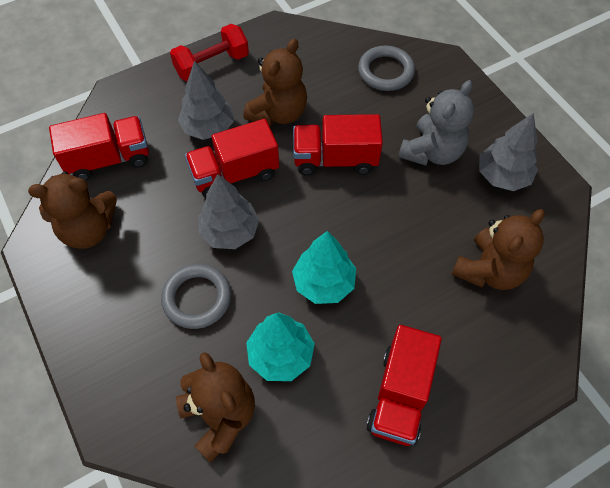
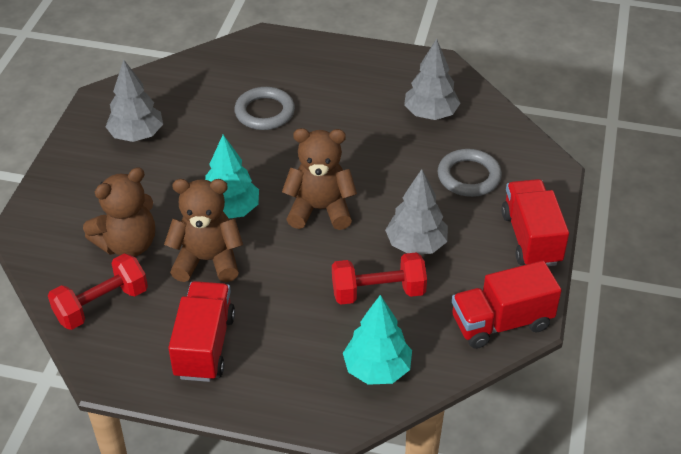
brown teddy bear: [28,171,117,249] [176,352,255,463] [244,38,307,126] [452,209,545,290] = 4 -> [83,167,155,257] [164,179,243,282] [282,128,357,230] = 3
grey teddy bear: [398,80,474,166] = 1 -> none = 0
red dumbbell: [170,24,249,81] = 1 -> [48,253,148,330] [332,252,427,305] = 2
red truck: [49,113,149,181] [185,119,279,198] [293,114,383,176] [367,325,442,446] = 4 -> [168,281,235,382] [452,261,562,349] [501,179,569,266] = 3

